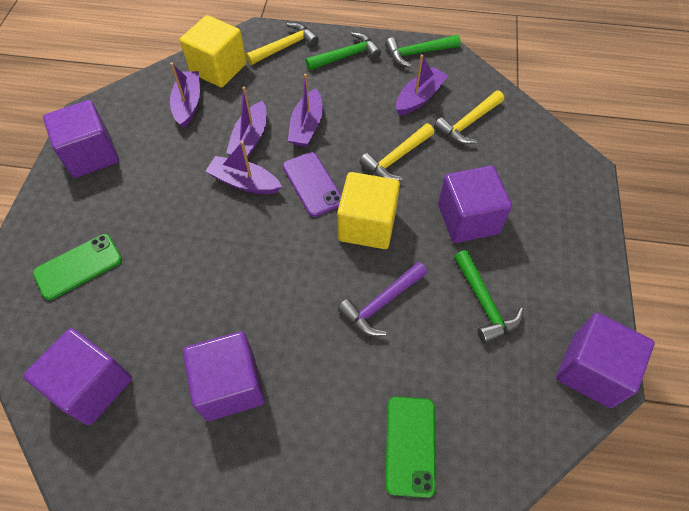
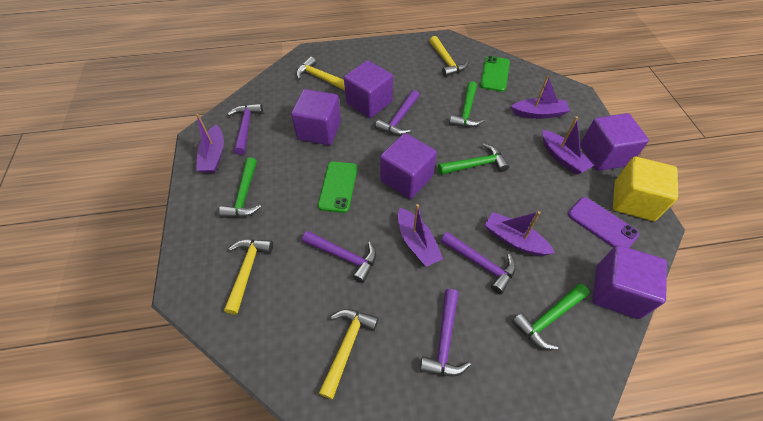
green hammer: [305,32,381,70] [385,35,461,68] [454,250,524,343] = 3 -> [219,157,261,218] [438,143,509,175] [449,81,485,127] [512,284,589,350] = 4
purple hammer: [338,262,427,337] = 1 -> [228,104,263,155] [302,231,376,283] [375,90,420,135] [420,289,471,376] [441,232,516,294] = 5
yellow cube: [180,15,247,88] [337,172,400,249] = 2 -> [613,156,678,221] = 1
yellow hammer: [246,23,319,65] [359,123,434,181] [434,91,504,144] = 3 -> [224,239,273,315] [296,57,345,90] [319,309,379,399] [430,36,469,77] = 4

